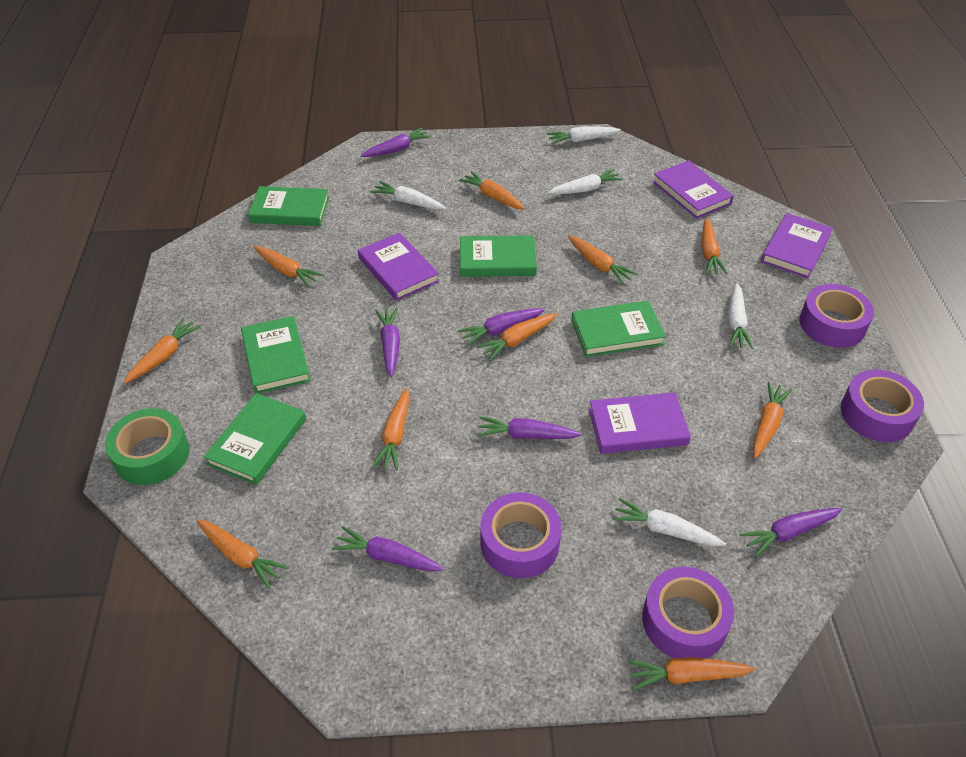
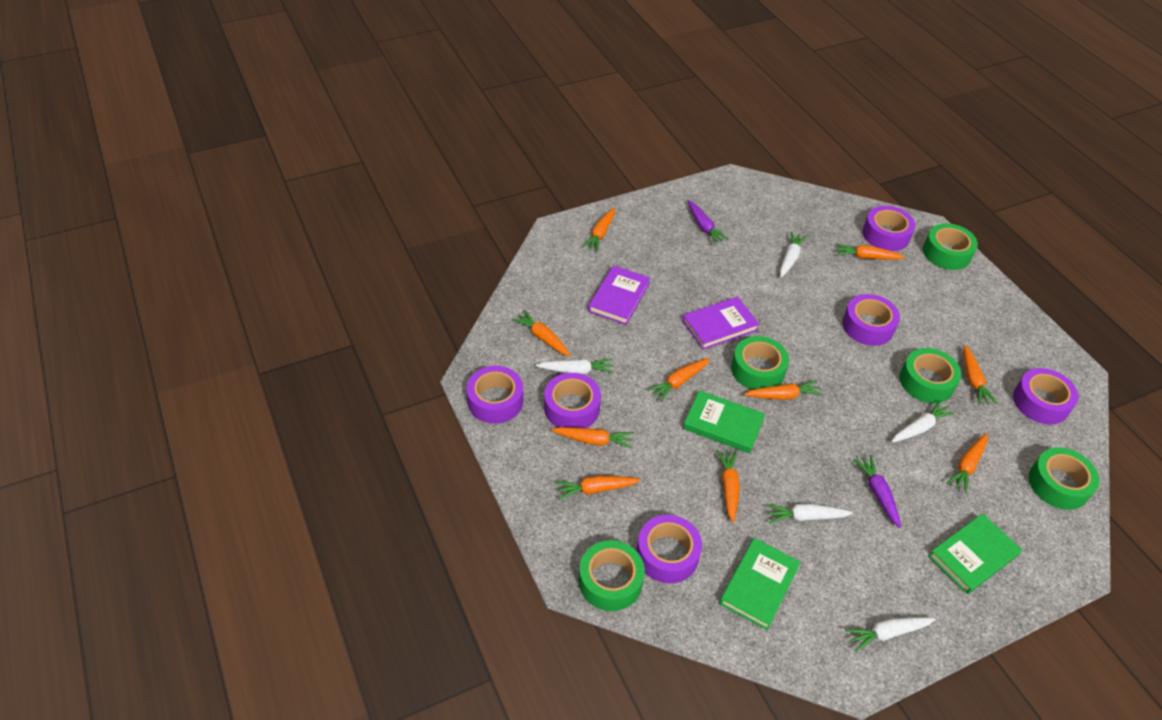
green book: [204,393,306,485] [241,316,311,394] [248,186,329,226] [460,235,537,277] [571,300,666,357] = 5 -> [683,390,765,453] [719,538,801,630] [929,513,1022,594] = 3
green tape: [105,408,189,485] = 1 -> [579,540,645,611] [731,336,789,389] [900,348,961,403] [923,223,978,270] [1029,447,1099,510] = 5
purple book: [358,233,439,301] [589,392,691,454] [653,160,734,219] [761,213,833,278] = 4 -> [588,265,650,325] [682,297,760,350] = 2
purple carrot: [332,526,444,572] [361,128,431,157] [375,307,400,377] [457,308,545,346] [477,416,582,439] [740,508,842,557] = 6 -> [688,200,729,244] [853,455,901,528] = 2
purple tape: [480,492,561,578] [642,567,734,659] [799,284,874,348] [841,369,924,442] = 4 -> [466,366,524,424] [544,373,601,428] [637,515,702,583] [842,294,900,346] [863,206,915,251] [1013,368,1079,424] = 6

